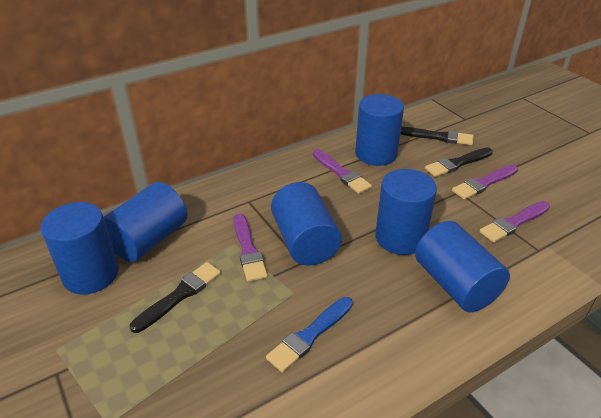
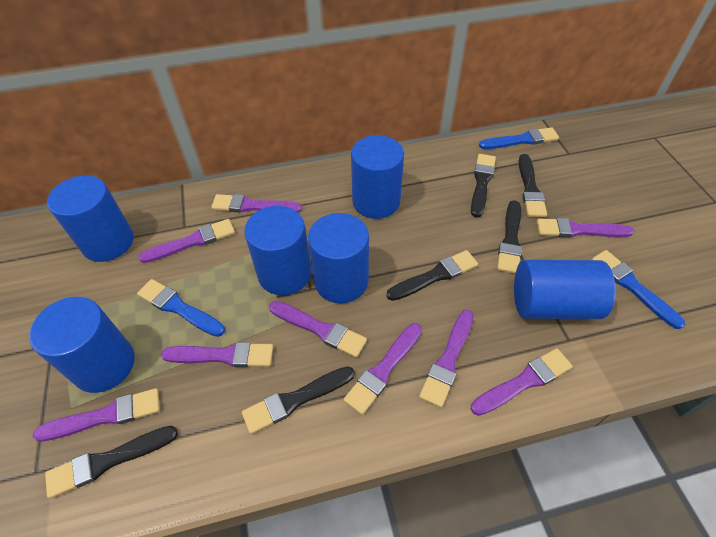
black brush: [130,262,221,333] [401,127,474,145] [425,147,493,177] = 3 -> [45,426,178,498] [242,366,355,434] [386,250,478,301] [471,154,496,218] [497,200,522,274] [518,154,547,217] = 6
blue brush: [266,297,353,373] = 1 -> [137,279,225,337] [479,127,559,149] [592,250,685,329] = 3
purple brush: [233,214,268,282] [313,149,372,194] [452,164,518,200] [479,201,550,243] = 4 -> [33,388,160,442] [138,219,235,263] [161,342,273,367] [211,194,302,213] [269,301,367,358] [343,323,422,415] [419,310,474,408] [471,348,573,416] [537,218,634,237] = 9

